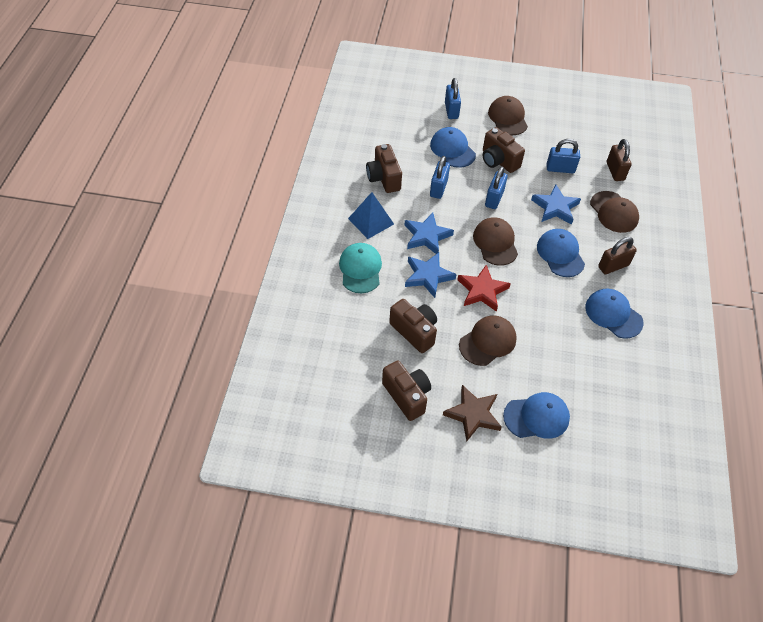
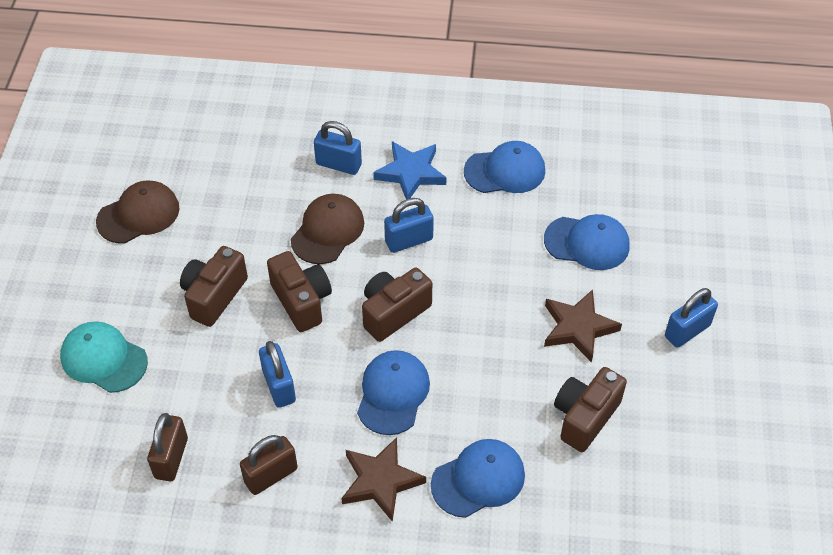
blue pyramid: [348,192,394,239] = 1 -> none = 0
blue star: [405,213,454,254] [405,252,457,298] [531,185,581,224] = 3 -> [373,141,447,199] = 1
brown cap: [459,316,517,366] [473,217,518,266] [488,96,528,135] [590,191,639,233] = 4 -> [96,180,179,244] [291,194,364,264] = 2
brown star: [443,385,502,442] = 1 -> [341,437,426,522] [544,289,622,363] = 2
red star: [457,265,511,312] = 1 -> none = 0

